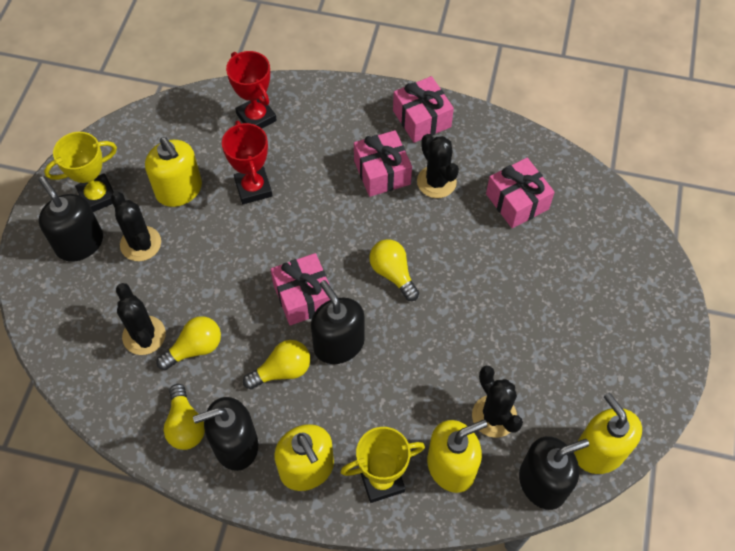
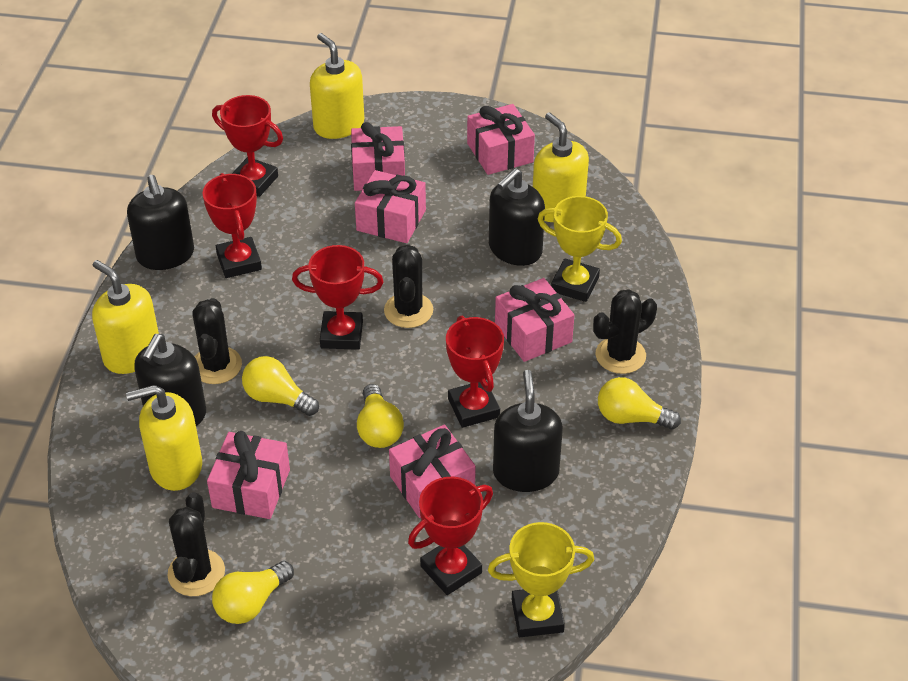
pink gift: [270,253,330,325] [354,130,412,197] [393,76,454,143] [486,158,555,228] = 4 -> [207,431,290,519] [351,122,405,191] [355,170,426,243] [389,425,476,518] [467,104,535,175] [495,278,574,362] = 6
red trophy: [222,121,273,204] [226,51,277,129] = 2 -> [202,173,262,278] [212,95,283,197] [292,245,384,350] [408,476,493,595] [446,316,504,428] = 5

